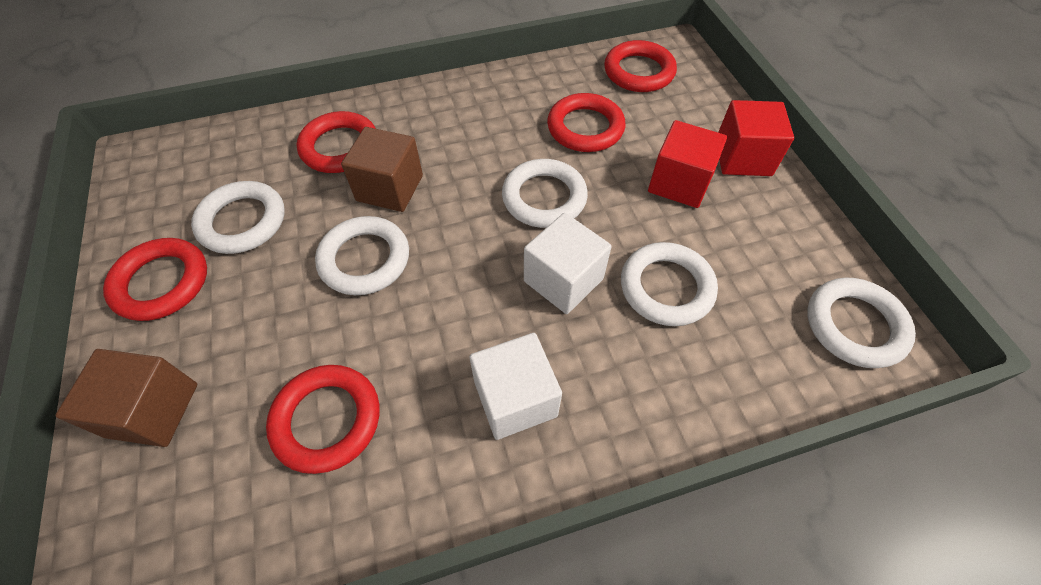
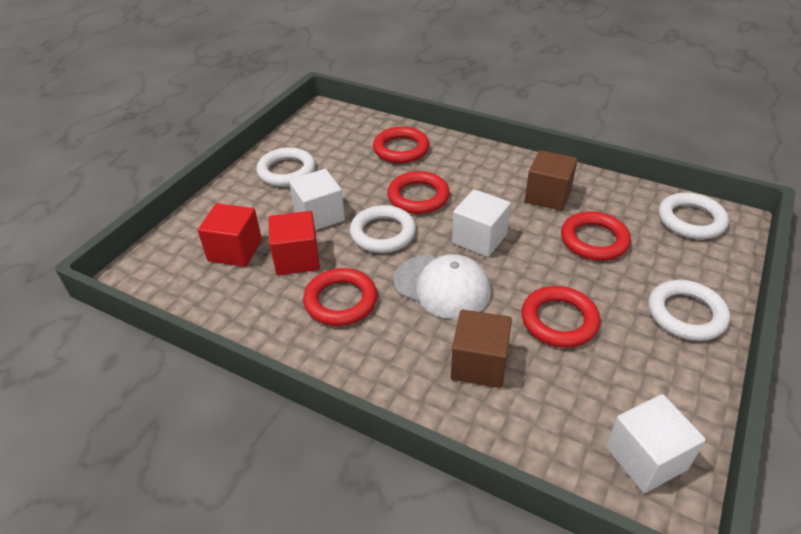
white cap: none = 0 -> [394,254,491,319] = 1
white cube: [469,333,562,440] [524,213,612,314] = 2 -> [289,169,345,230] [452,189,511,257] [606,394,706,493] = 3
white ring: [191,181,285,254] [315,216,409,295] [502,159,588,228] [621,242,718,326] [807,278,916,368] = 5 -> [256,147,316,187] [350,205,416,253] [648,280,730,341] [659,193,729,239] = 4

